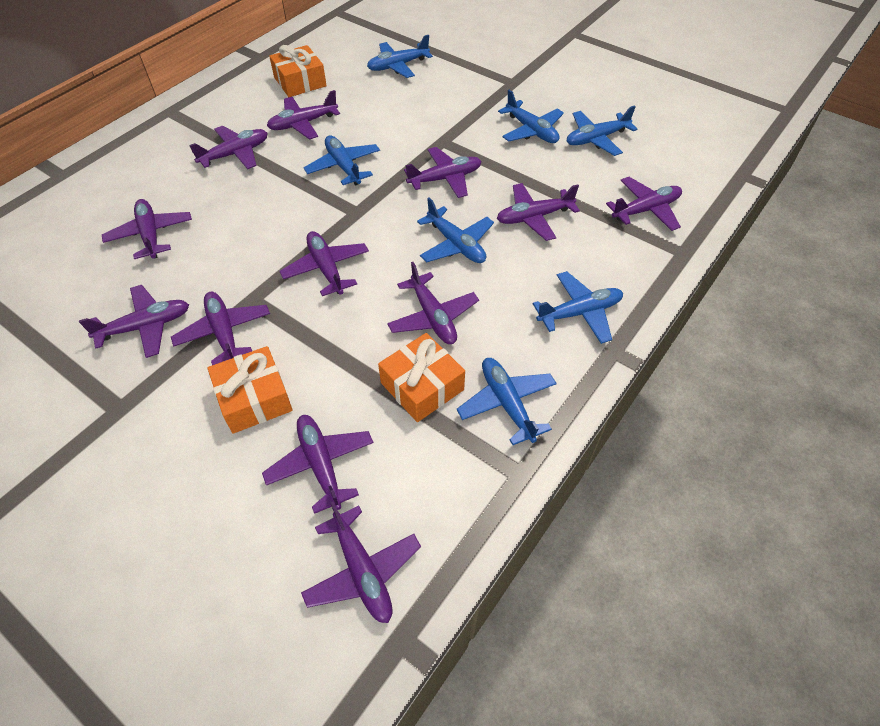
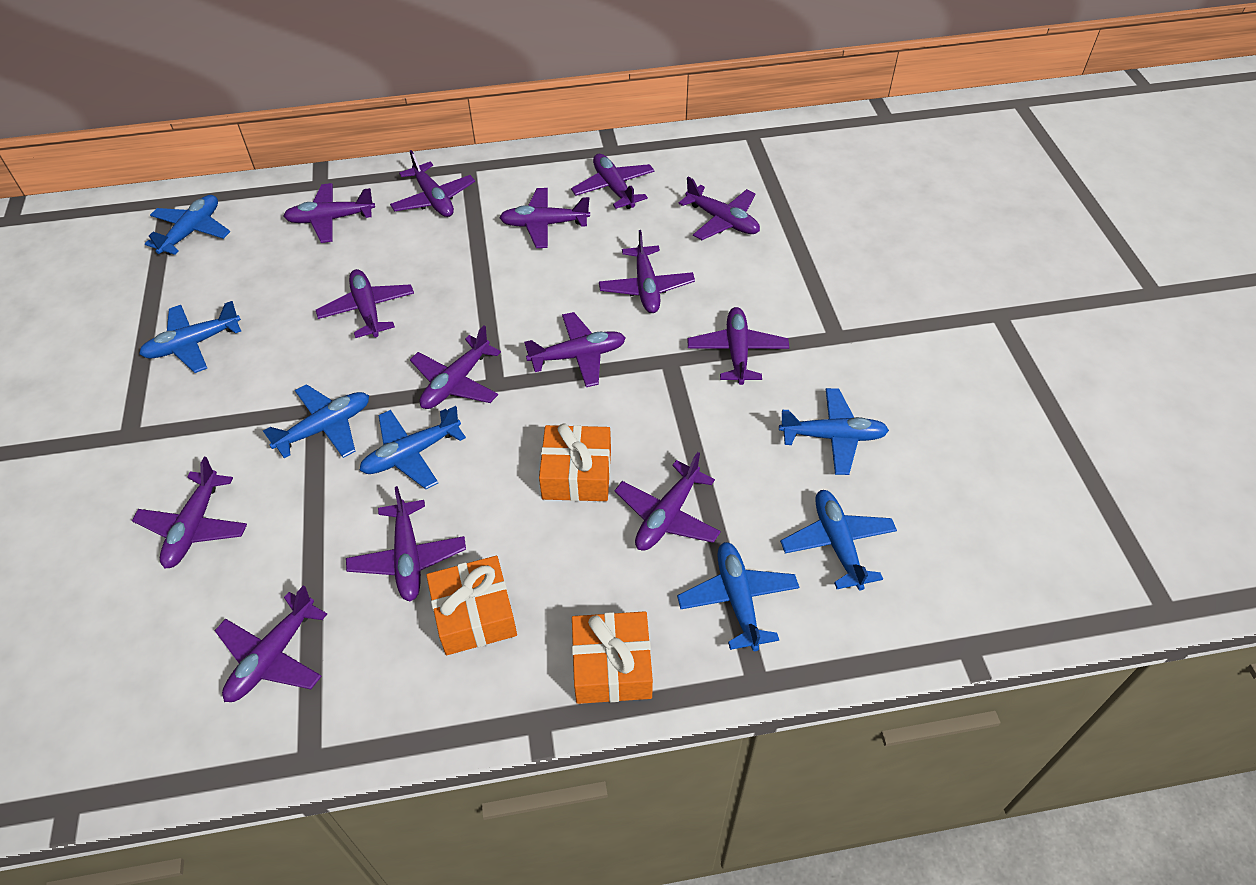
purple plane: [79,285,189,358] [102,199,192,259] [171,292,270,365] [189,126,268,169] [262,415,374,514] [267,90,340,140] [280,231,369,296] [301,502,421,623] [387,262,479,344] [404,147,482,198] [497,183,580,241] [606,177,682,231] = 12 -> [132,457,247,569] [215,585,327,702] [283,183,375,243] [316,269,414,338] [346,486,466,601] [390,150,475,217] [410,326,501,409] [499,188,590,248] [524,312,626,387] [571,154,655,209] [599,230,695,313] [615,452,721,551] [679,177,760,240] [687,307,789,385] = 14

